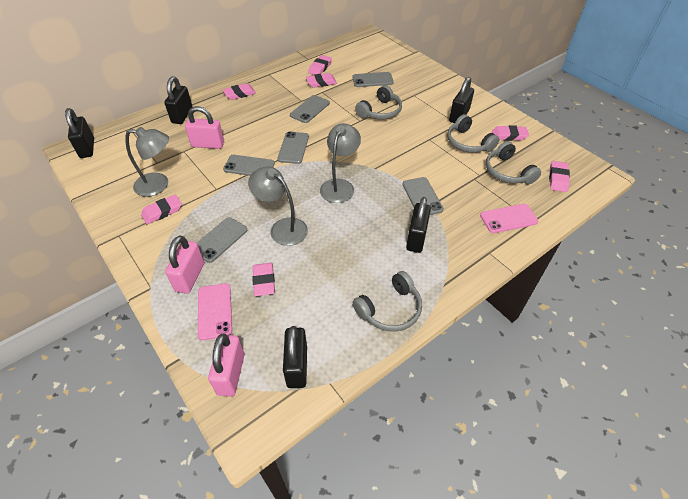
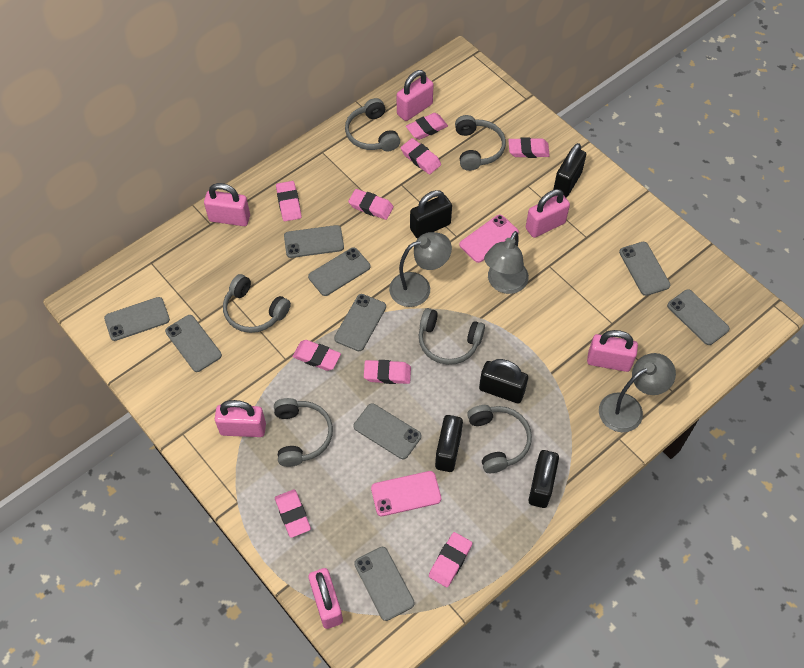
grey headphones: [353,271,422,332] [355,85,402,120] [447,114,499,153] [486,141,541,184] = 4 -> [223,274,291,333] [274,398,333,467] [345,98,400,151] [418,308,485,365] [455,115,506,171] [467,405,532,473] = 6
grey phone: [197,217,247,263] [223,155,275,176] [277,131,309,164] [290,95,330,123] [352,72,394,87] [403,177,444,215] = 6 -> [104,297,170,341] [165,315,222,372] [284,225,344,258] [308,247,370,296] [334,294,386,351] [354,403,421,459] [354,547,415,621] [619,242,670,296] [667,289,730,345] = 9
pink eraser: [141,194,182,224] [223,83,256,100] [252,263,275,296] [306,73,337,88] [308,55,332,75] [492,125,529,141] [549,161,570,192] = 7 -> [275,490,311,538] [276,181,302,221] [292,340,341,371] [348,189,394,220] [364,360,411,384] [401,138,441,174] [406,113,448,140] [429,532,472,587] [508,138,550,158] = 9
pink padlock: [165,235,204,294] [185,106,224,149] [208,333,245,396] = 3 -> [204,183,250,226] [215,400,266,437] [309,568,343,629] [397,70,434,121] [526,189,570,238] [587,330,638,372] = 6

